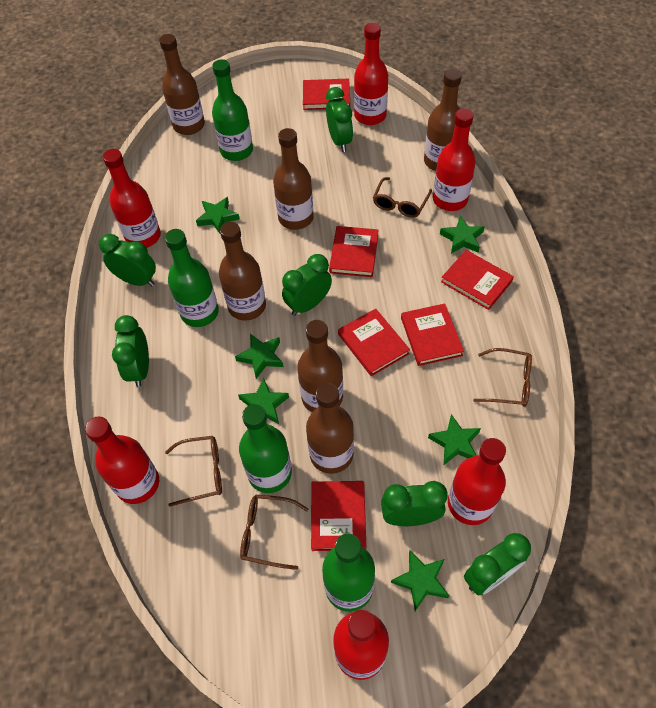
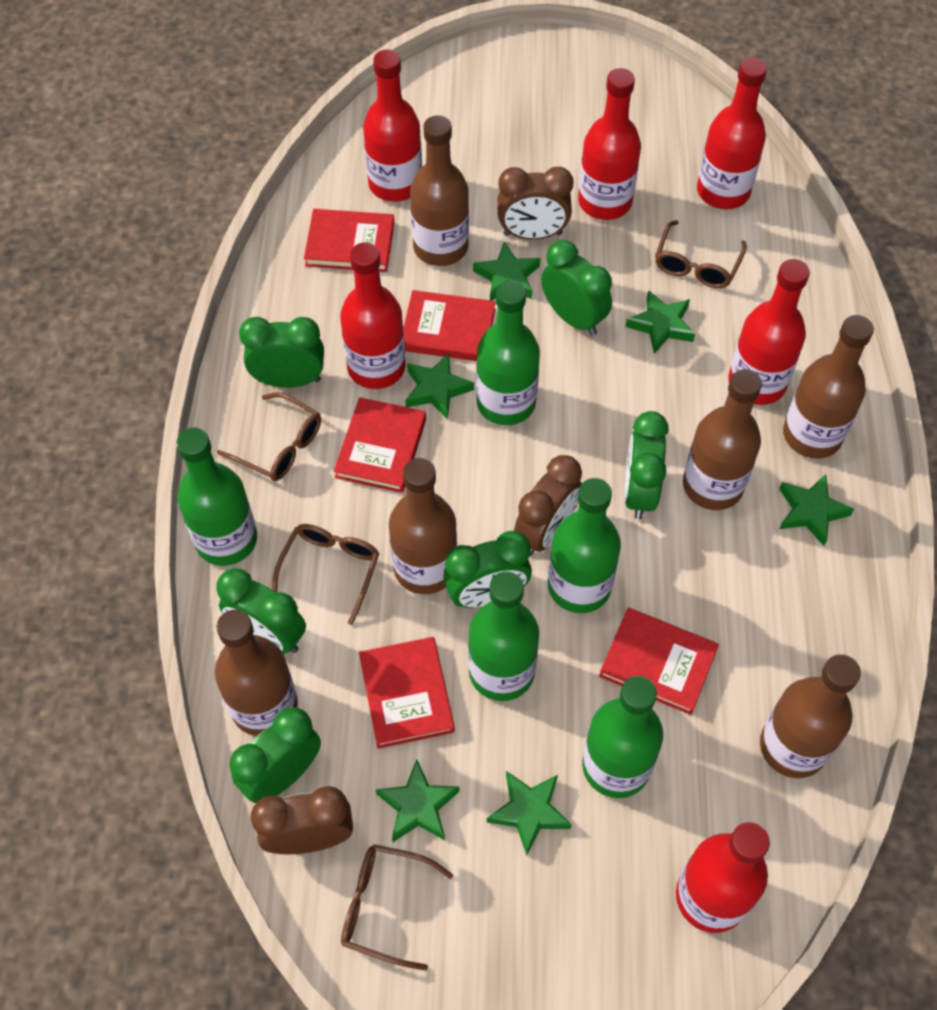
brown clock: none = 0 -> [251,786,353,854] [497,167,574,240] [514,455,582,556] = 3
green bottle: [165,229,219,327] [212,59,253,161] [239,404,292,493] [322,534,375,612] = 4 -> [176,428,257,566] [468,571,539,701] [476,280,540,425] [548,478,621,613] [582,676,663,798] = 5
red book: [303,79,350,110] [311,481,366,551] [329,226,379,277] [338,309,410,376] [401,303,464,366] [441,250,514,310] = 6 -> [304,209,394,272] [334,397,426,493] [359,637,455,749] [403,290,496,361] [599,608,719,715] = 5

